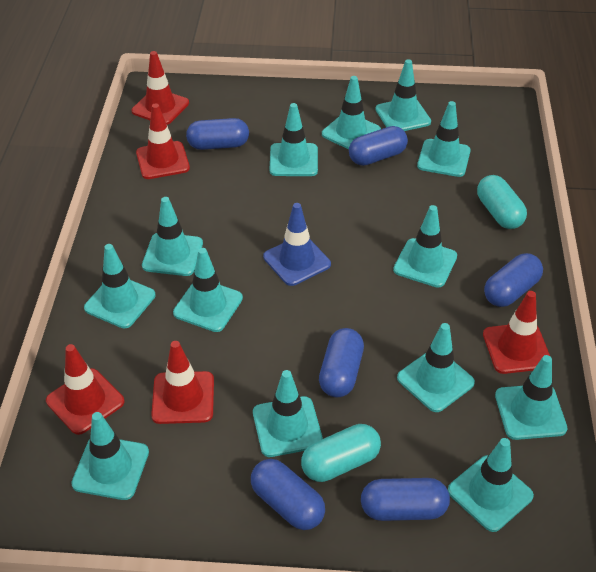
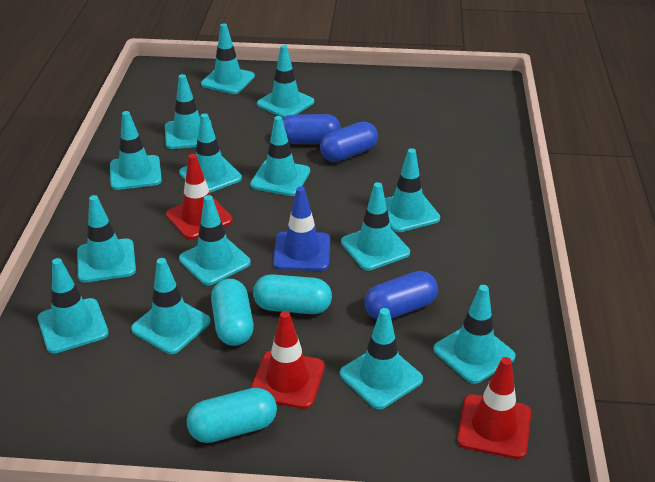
blue capsule: [186,118,249,150] [251,459,325,530] [319,328,364,397] [349,126,408,166] [361,478,450,521] [484,253,543,307] = 6 -> [282,114,341,144] [320,122,378,162] [364,271,438,320] = 3
red traffic cone: [46,344,125,435] [132,51,189,125] [136,103,190,179] [151,341,214,424] [483,291,550,374] = 5 -> [166,154,233,239] [250,311,325,409] [457,357,531,459] = 3
turquoise capsule: [301,424,381,482] [477,175,527,229] = 2 -> [187,388,277,443] [211,279,254,346] [253,274,332,314] = 3
turquoise traffic cone: [71,412,149,500] [84,244,156,328] [142,197,203,276] [173,248,243,332] [253,370,323,457] [270,103,318,176] [322,76,381,150] [375,59,431,131] [393,205,457,288] [397,323,475,412] [417,101,471,177] [448,438,534,532] [495,355,567,440] = 13 -> [38,258,109,354] [77,195,136,283] [110,111,162,190] [131,258,211,354] [165,74,211,149] [179,113,242,193] [179,195,251,286] [201,23,255,94] [250,116,310,196] [257,45,314,118] [340,308,423,409] [341,182,410,271] [385,148,440,232] [434,285,516,384] = 14

